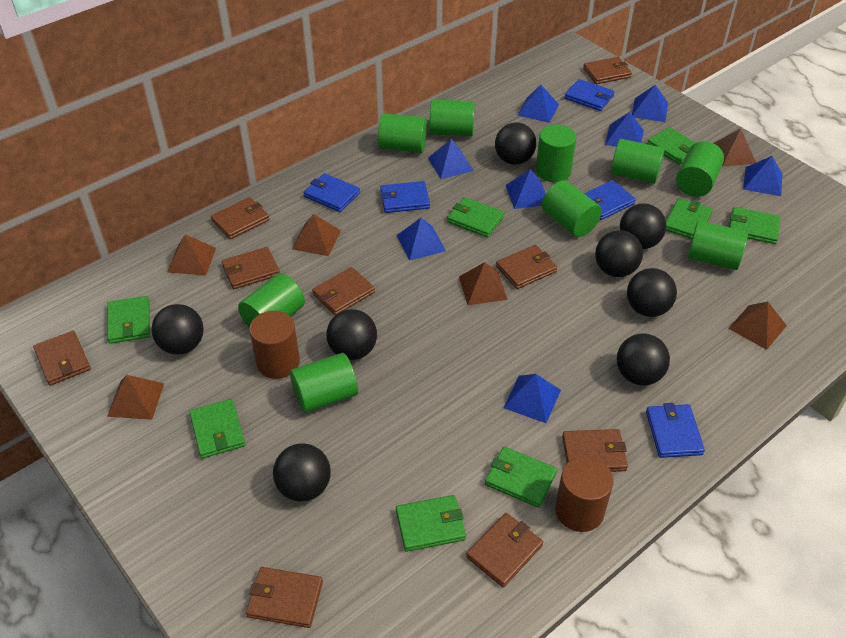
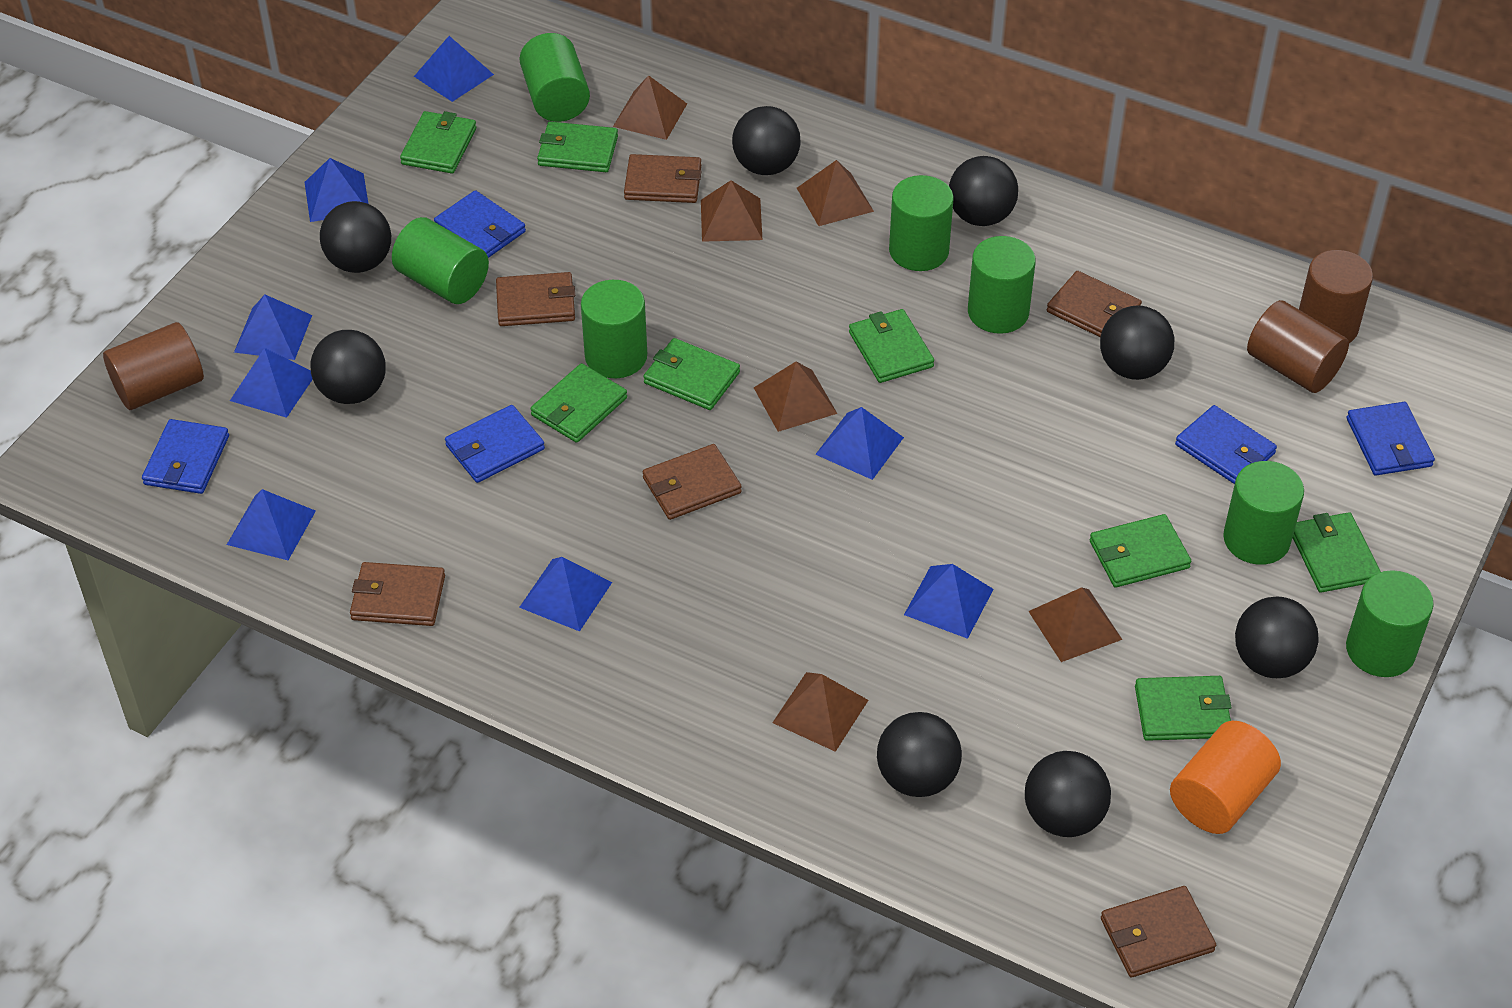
brown cylinder: [249,311,300,379] [555,456,613,532] = 2 -> [103,322,204,410] [1247,300,1349,393] [1299,250,1373,343] = 3
brown wallet: [33,331,91,386] [211,197,270,239] [222,247,280,289] [246,567,323,628] [312,267,375,315] [466,513,543,587] [496,245,557,289] [562,429,628,472] [583,57,632,84] = 9 -> [350,562,445,626] [496,272,575,326] [624,154,701,203] [643,444,742,520] [1047,271,1142,337] [1101,886,1216,978] = 6
green cylinder: [238,273,305,328] [290,353,358,413] [378,113,427,153] [430,99,475,136] [536,125,577,182] [542,180,602,237] [611,139,665,184] [676,141,724,197] [688,220,748,270] = 9 -> [392,217,489,304] [519,33,590,122] [581,280,647,378] [889,175,954,271] [968,236,1036,334] [1223,461,1304,565] [1346,570,1434,677] = 7
orange cylinder: none = 0 -> [1170,721,1281,834] = 1

